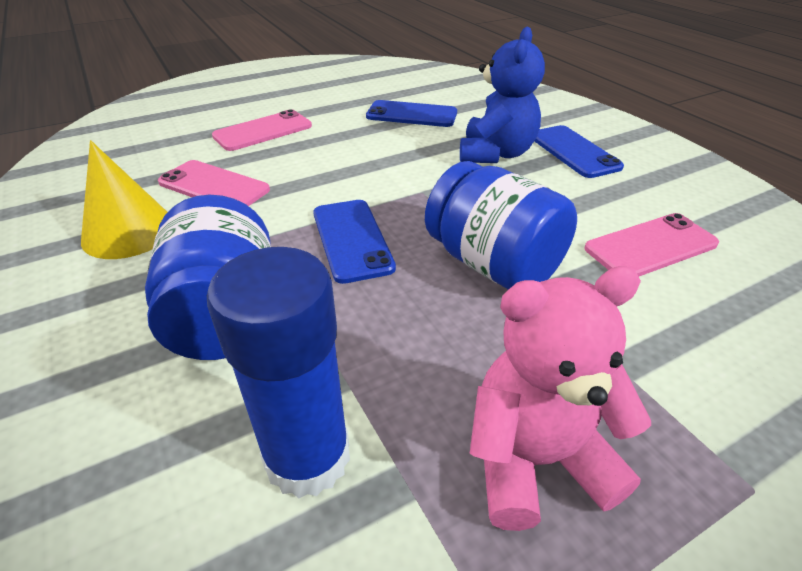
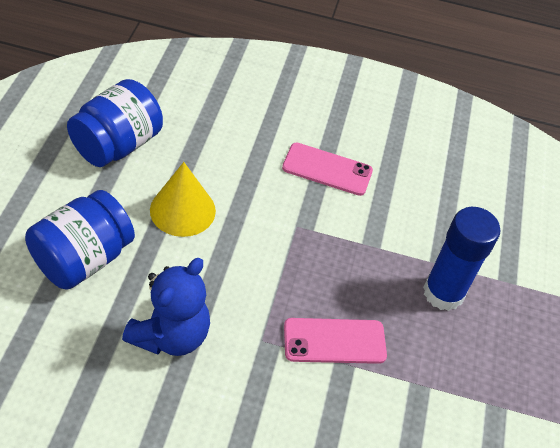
blue phone: [313,200,396,284] [366,100,457,127] [534,125,624,178] = 3 -> none = 0
pink phone: [158,160,270,206] [212,109,312,151] [584,213,719,277] = 3 -> [282,143,373,196] [284,318,387,364] = 2
pink teddy bear: [470,266,651,531] = 1 -> none = 0

